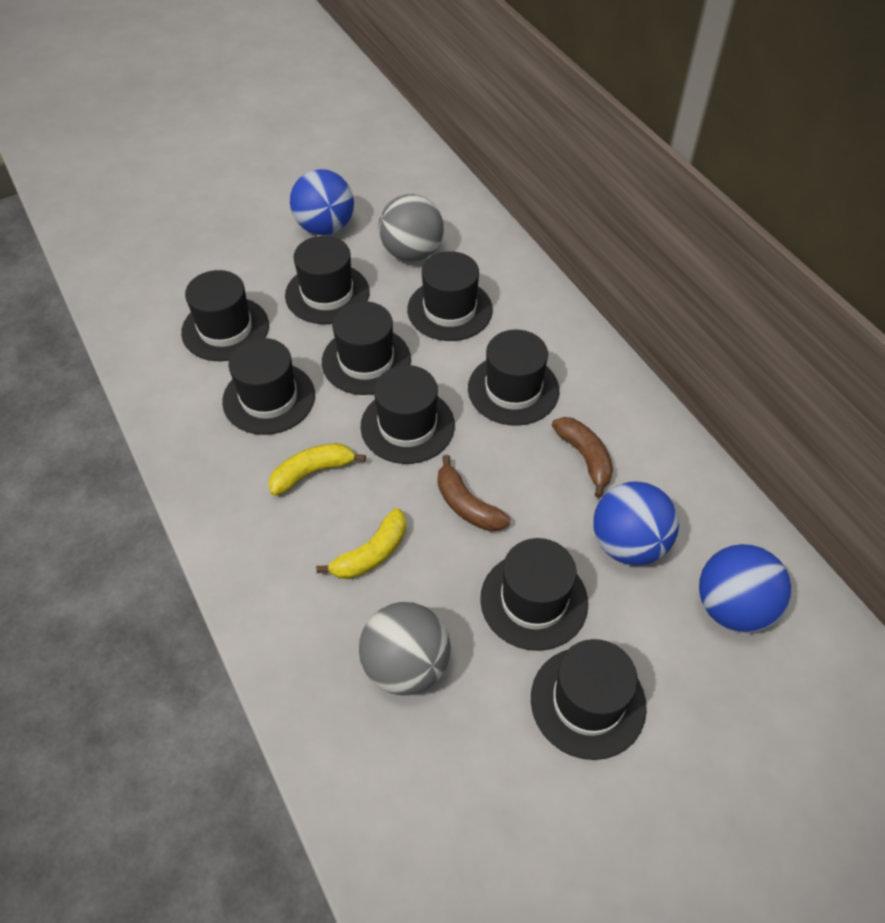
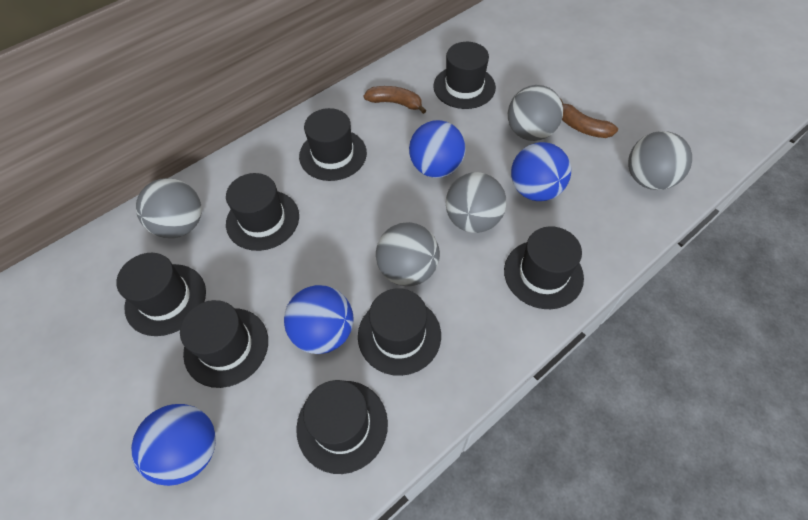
black hat: [181,270,269,361] [222,338,315,435] [285,236,370,324] [322,301,411,395] [360,365,455,464] [407,251,493,341] [468,330,559,426] [480,538,588,651] [531,639,647,760] = 9 -> [116,253,206,336] [180,300,268,388] [226,173,299,251] [296,380,388,474] [299,108,367,181] [358,288,441,376] [433,42,496,109] [504,226,584,309] = 8
blue ball: [290,169,354,235] [593,482,679,566] [699,544,792,633] = 3 -> [131,404,216,486] [284,285,353,354] [409,120,466,178] [511,142,571,201] = 4
grey ball: [359,602,451,695] [378,194,444,261] = 2 -> [136,178,202,238] [376,222,440,286] [446,172,506,233] [508,85,563,141] [628,131,692,190] = 5
yellow banana: [269,443,366,496] [316,508,406,579] = 2 -> none = 0

